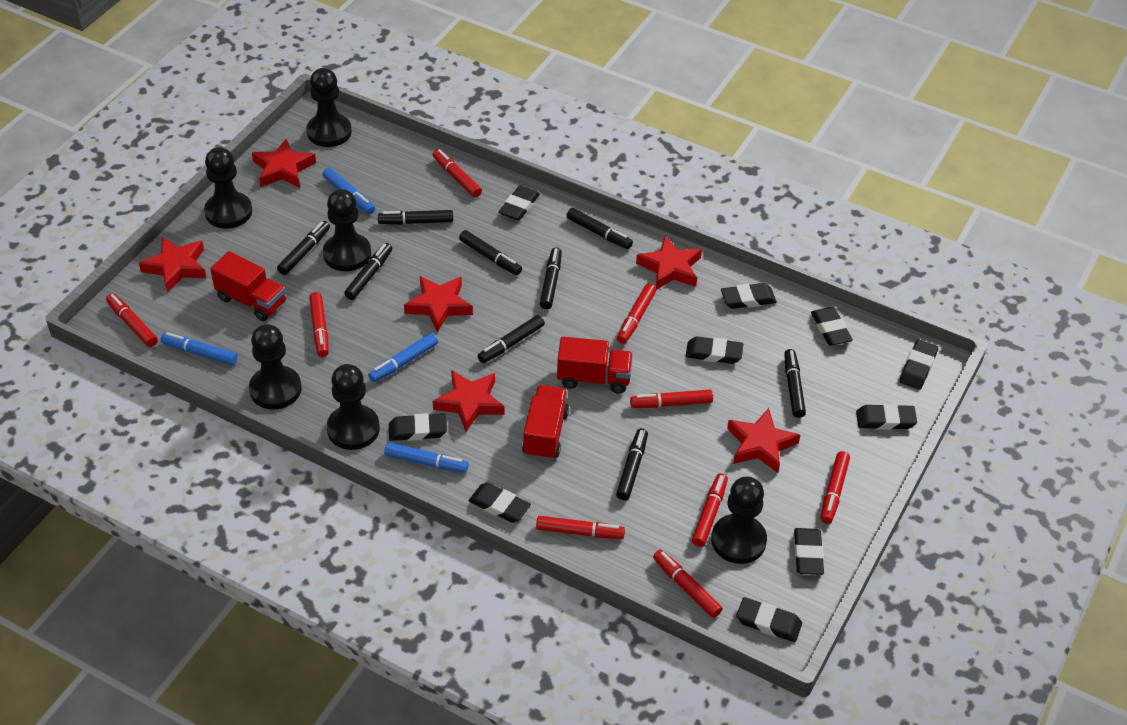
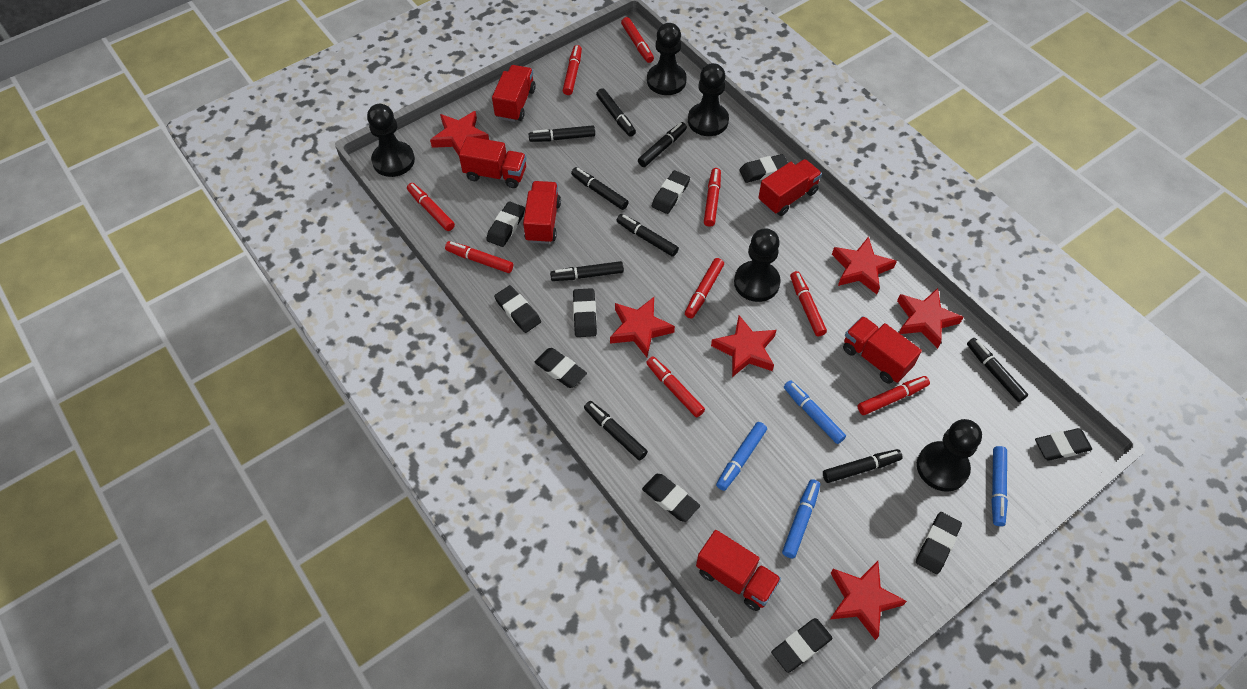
black pawn: [204,147,252,229] [249,324,302,409] [306,68,352,147] [323,189,371,271] [327,364,380,450] [711,477,767,564] = 6 -> [367,104,415,177] [647,23,687,95] [688,63,729,136] [734,228,781,302] [917,419,982,492] = 5
red truck: [210,251,286,321] [522,385,569,460] [557,337,633,393] = 3 -> [459,136,527,188] [492,65,536,122] [523,181,561,244] [696,530,781,611] [758,159,822,216] [843,316,922,384] = 6

